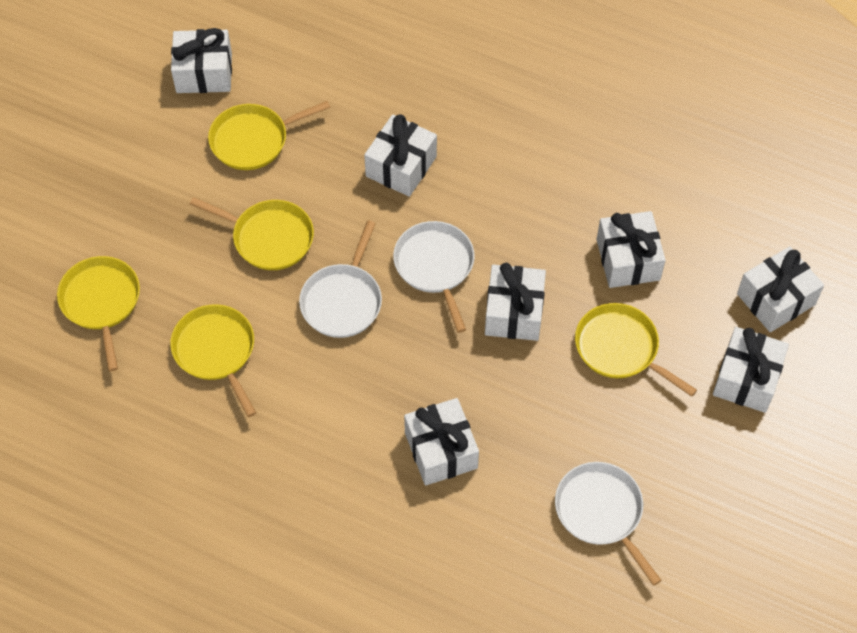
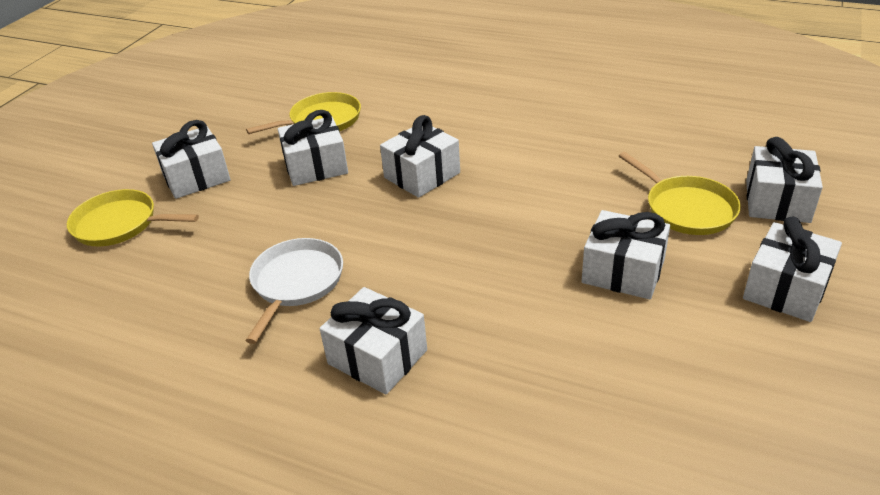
white pan: [299,221,382,338] [393,221,475,333] [555,462,662,586] = 3 -> [245,238,343,344] = 1
yellow pan: [57,256,140,371] [170,304,256,417] [190,197,314,270] [208,101,330,170] [575,303,697,397] = 5 -> [67,189,199,246] [246,92,361,134] [619,152,741,235] = 3

